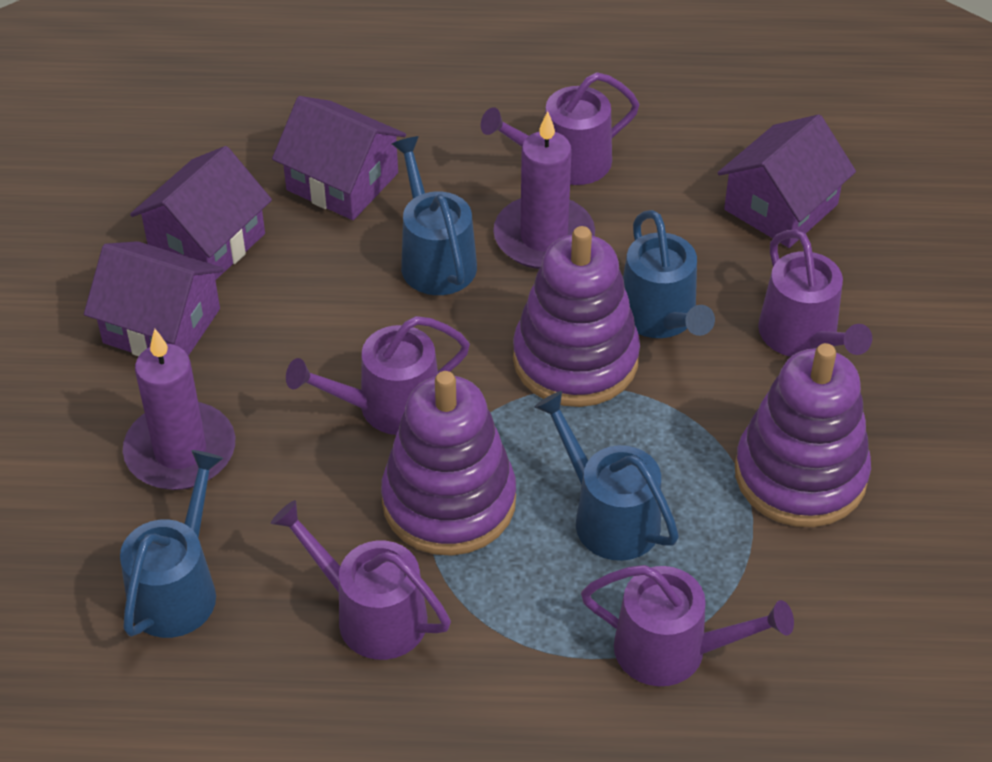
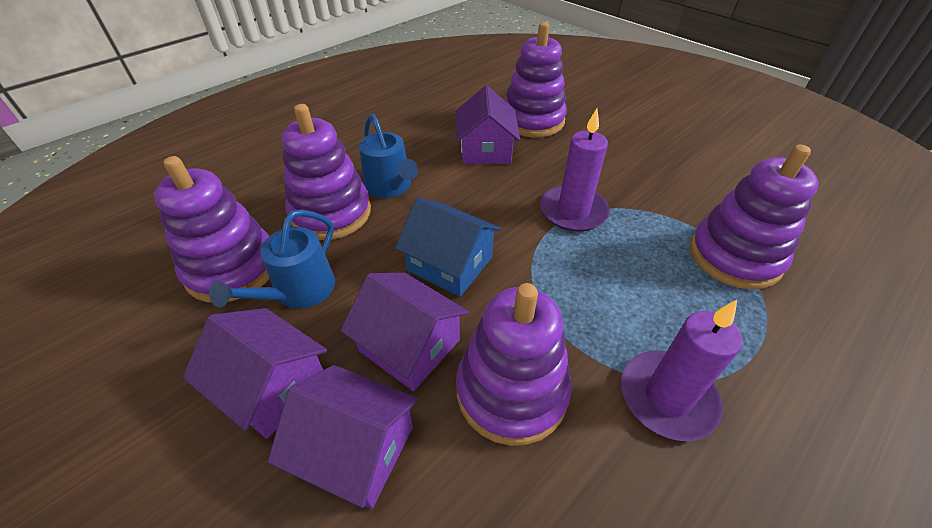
blue house: none = 0 -> [395,197,501,297] = 1
blue watering can: [120,450,223,638] [392,136,477,295] [534,391,679,561] [623,210,715,338] = 4 -> [209,210,335,309] [359,114,418,198] = 2
purple stacking toy: [381,371,516,556] [513,226,640,407] [735,343,871,527] = 3 -> [154,156,270,303] [282,104,371,240] [456,283,572,446] [505,22,567,137] [690,145,818,290] = 5
purple watering can: [271,500,451,660] [286,316,470,435] [481,72,640,185] [581,565,794,686] [758,230,872,357] = 5 -> none = 0

